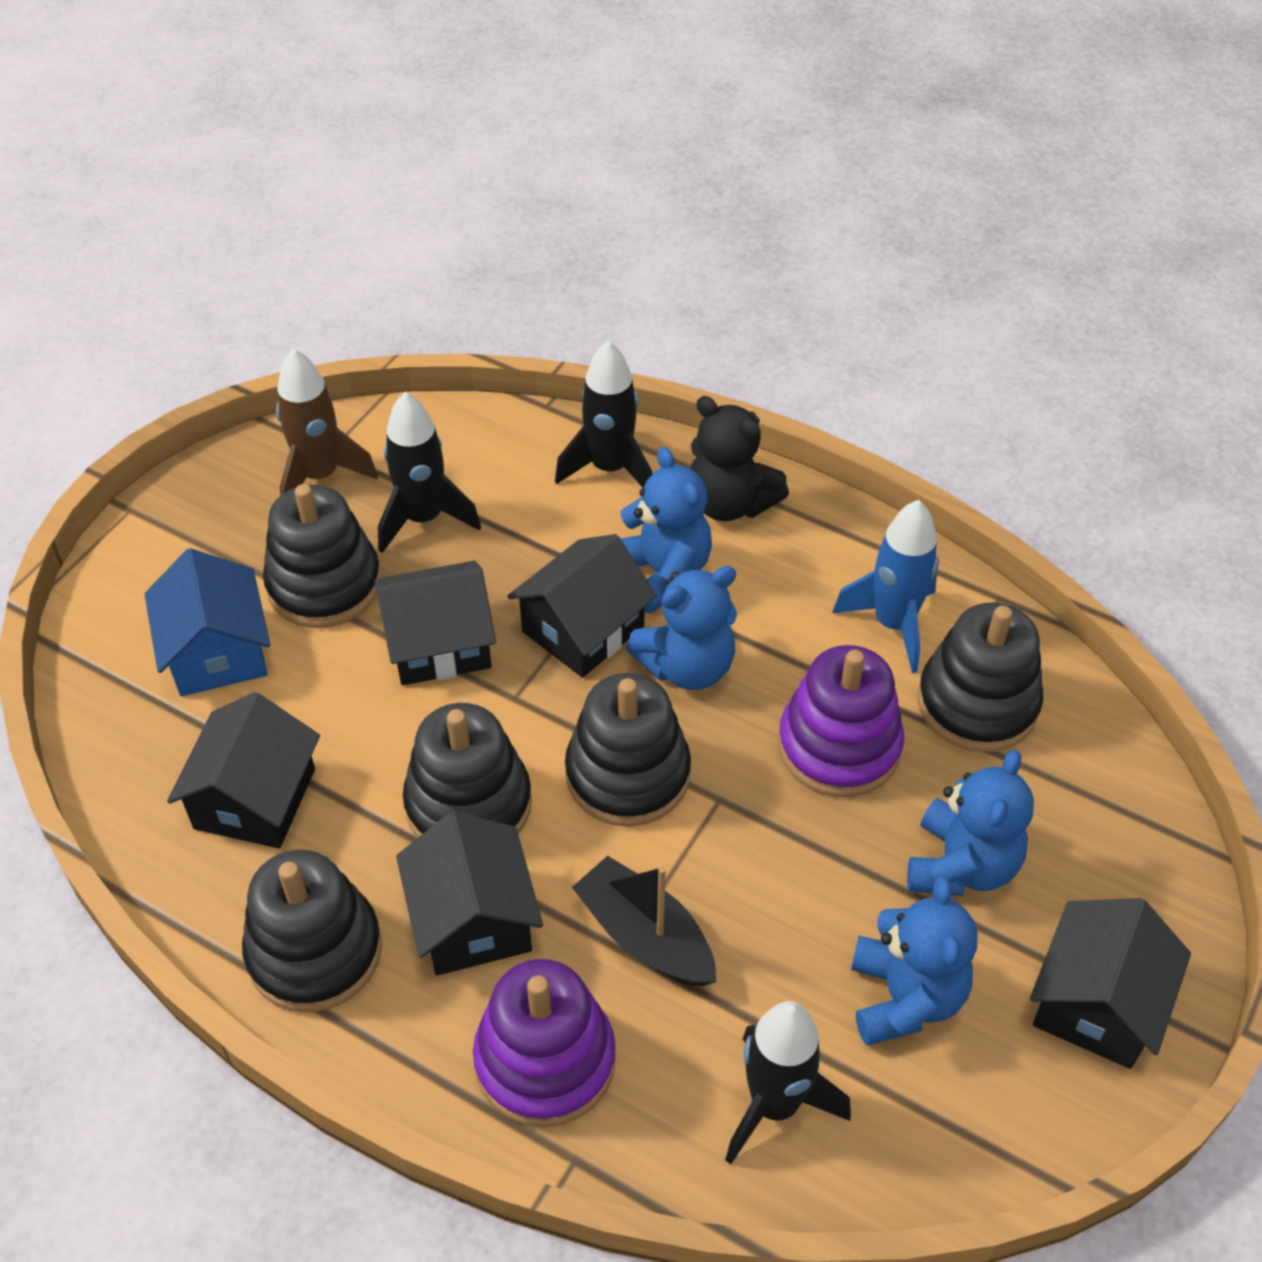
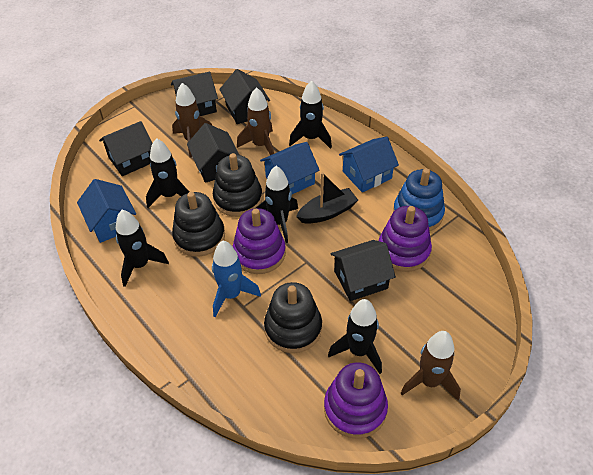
black rocket: [378,392,481,553] [555,341,653,488] [725,1001,851,1164] = 3 -> [116,210,169,287] [146,138,189,208] [256,166,298,243] [289,80,332,149] [328,299,382,374] = 5
black stacking toy: [242,850,382,1012] [263,484,381,628] [403,703,532,838] [565,673,691,827] [917,602,1043,752] = 5 -> [172,192,225,257] [213,153,263,217] [264,282,322,353] = 3
black teddy bear: [690,396,789,521] = 1 -> none = 0
blue house: [145,548,270,696] = 1 -> [77,179,136,243] [260,142,320,194] [339,137,399,192] = 3
blue stacking toy: none = 0 -> [393,168,445,231] = 1
blue teddy bear: [620,447,712,614] [626,566,737,690] [851,876,977,1046] [907,750,1034,896] = 4 -> none = 0
brown rocket: [276,348,378,496] = 1 -> [172,83,212,158] [237,87,274,155] [401,331,461,400] = 3
purple stacking toy: [473,959,616,1128] [778,645,904,797] = 2 -> [232,208,286,274] [324,362,388,439] [379,206,432,272] = 3

